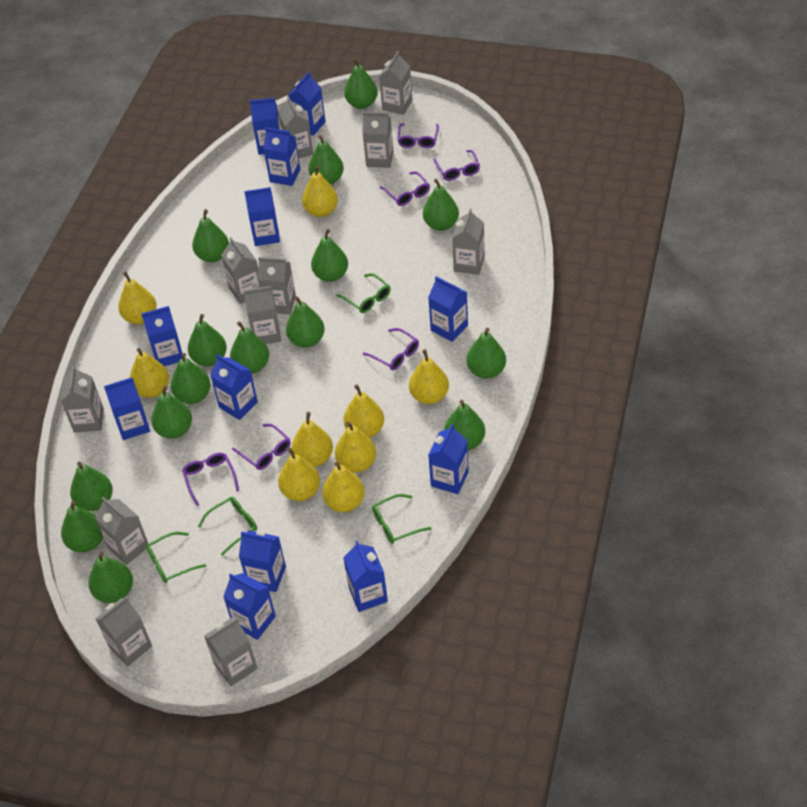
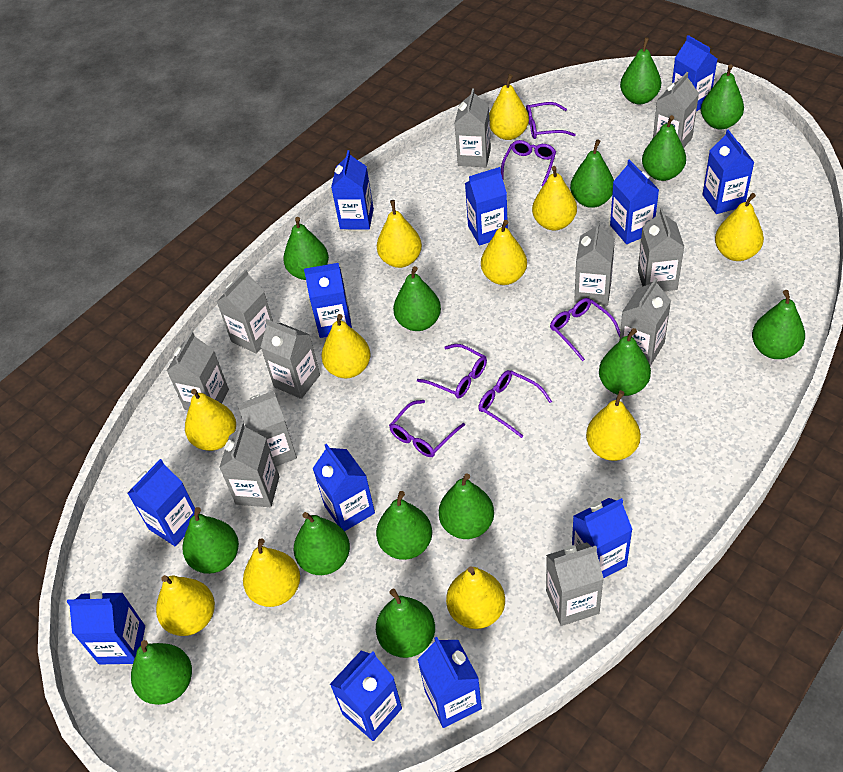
green glasses: [146,532,206,583] [198,497,257,556] [336,273,391,313] [372,494,432,544] = 4 -> none = 0
green pear: [61,501,103,552] [70,462,113,511] [88,552,133,603] [151,386,192,439] [171,353,211,404] [188,314,227,366] [192,209,229,262] [230,321,269,374] [286,296,325,348] [309,135,344,185] [311,229,348,282] [344,58,378,109] [423,178,459,231] [444,400,485,450] [467,328,506,379] = 15 -> [131,640,192,705] [182,507,239,574] [283,217,329,280] [293,512,350,575] [376,491,432,560] [376,589,435,658] [393,266,441,331] [439,473,494,539] [570,139,614,208] [599,328,651,396] [620,37,661,104] [642,115,686,181] [701,64,744,129] [752,290,805,359] = 14
yellow pear: [118,271,157,324] [130,348,169,398] [278,447,320,501] [292,412,333,467] [302,165,338,217] [322,462,365,512] [335,422,376,473] [344,384,384,438] [409,349,449,404] = 9 -> [156,575,215,636] [185,389,236,451] [243,538,300,607] [321,314,371,378] [377,200,422,268] [446,566,505,629] [481,220,527,285] [489,74,529,140] [532,166,577,230] [586,390,641,461] [715,193,764,261] = 11

